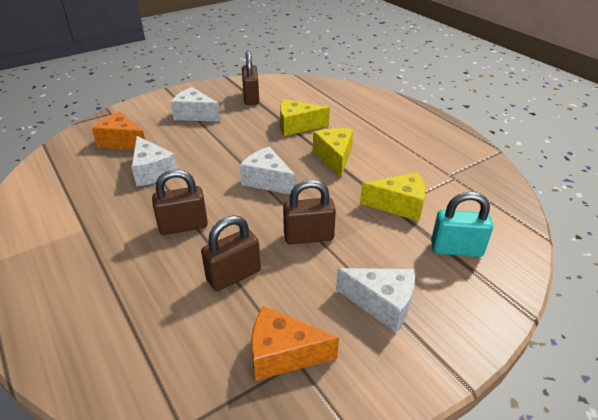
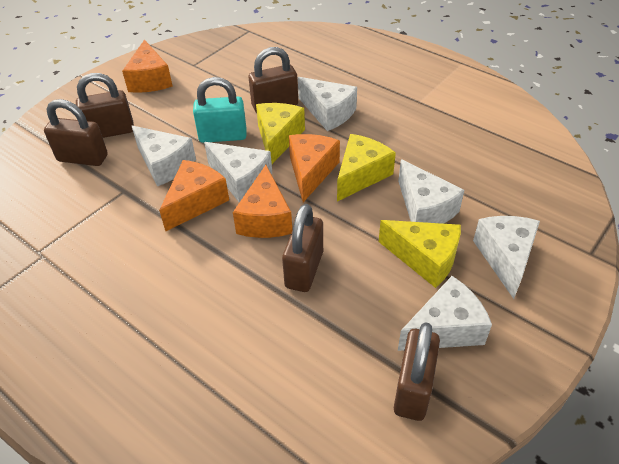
brown padlock: [152,170,208,235] [201,215,261,291] [242,51,259,105] [283,180,336,244] = 4 -> [44,99,108,166] [76,73,134,138] [249,47,298,113] [282,204,323,292] [394,322,440,421] = 5
orange cheese: [92,111,145,150] [251,306,339,381] = 2 -> [122,40,173,93] [159,160,229,232] [233,165,292,238] [289,134,340,202] = 4
white cheese: [131,136,177,186] [171,87,221,122] [240,147,296,194] [336,268,415,333] = 4 -> [132,126,196,186] [204,142,272,202] [298,77,357,131] [398,159,464,224] [398,276,492,351] [473,216,540,299] = 6

